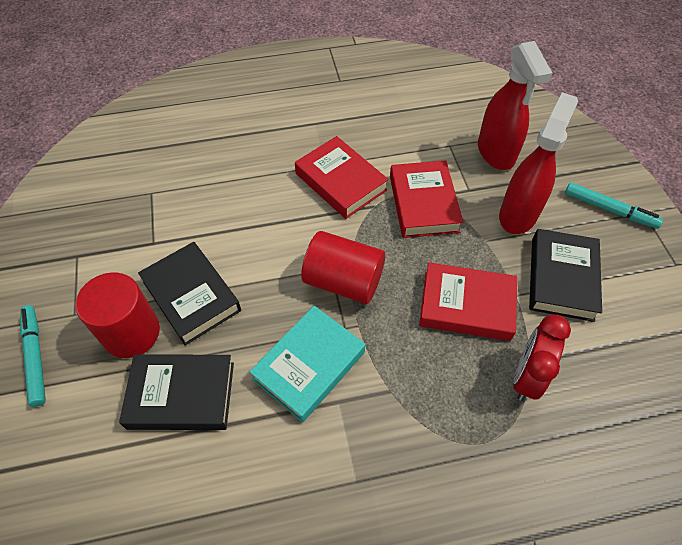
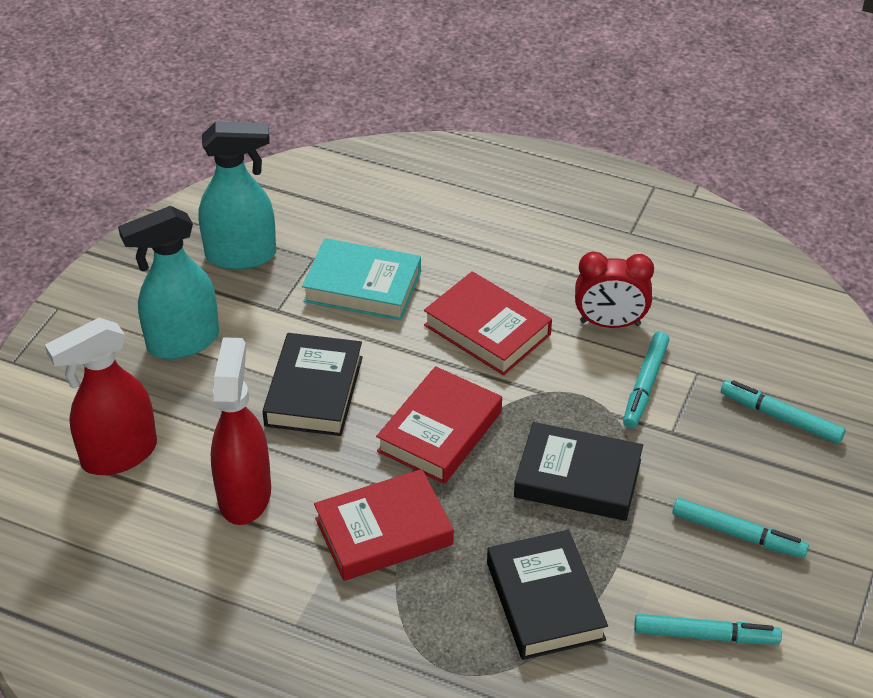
red cylinder: [75,273,160,358] [301,231,385,304] = 2 -> none = 0
turquoise marker: [20,305,46,407] [565,183,663,229] = 2 -> [623,331,669,429] [634,614,782,644] [672,498,809,558] [721,380,846,444] = 4
turquoise spray bottle: none = 0 -> [118,206,219,359] [198,122,276,270] = 2

